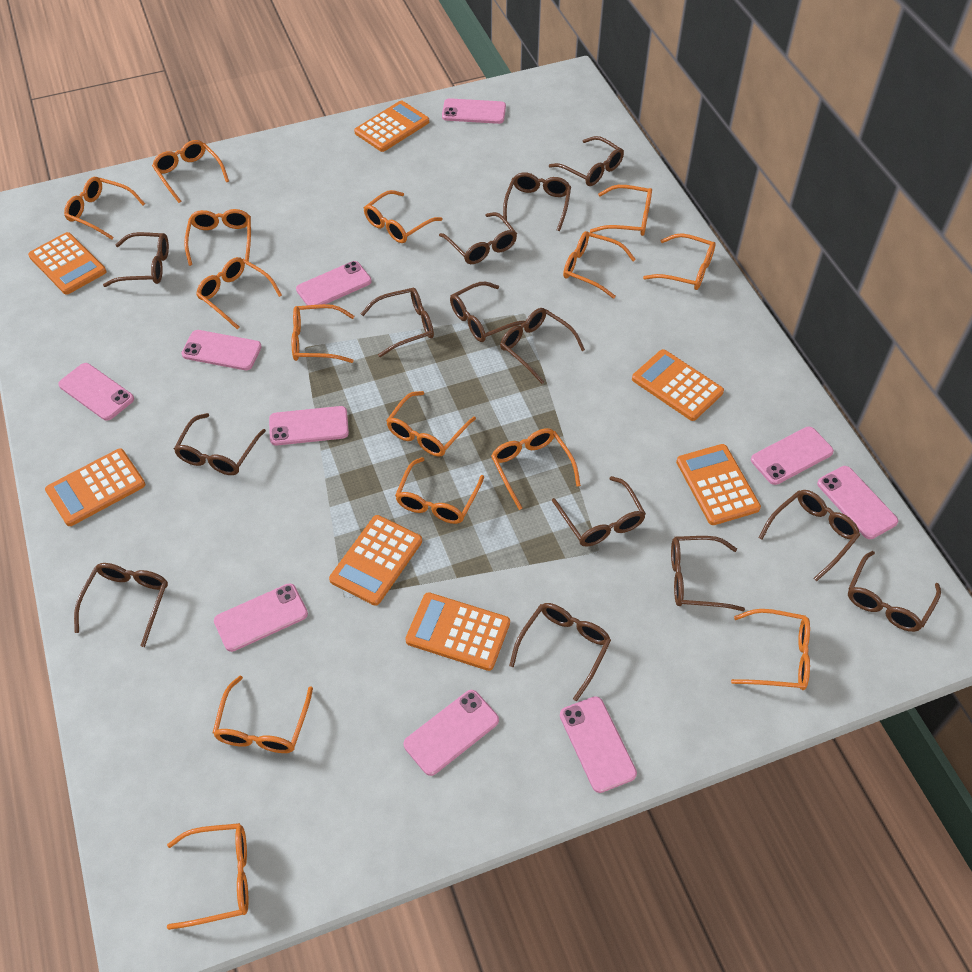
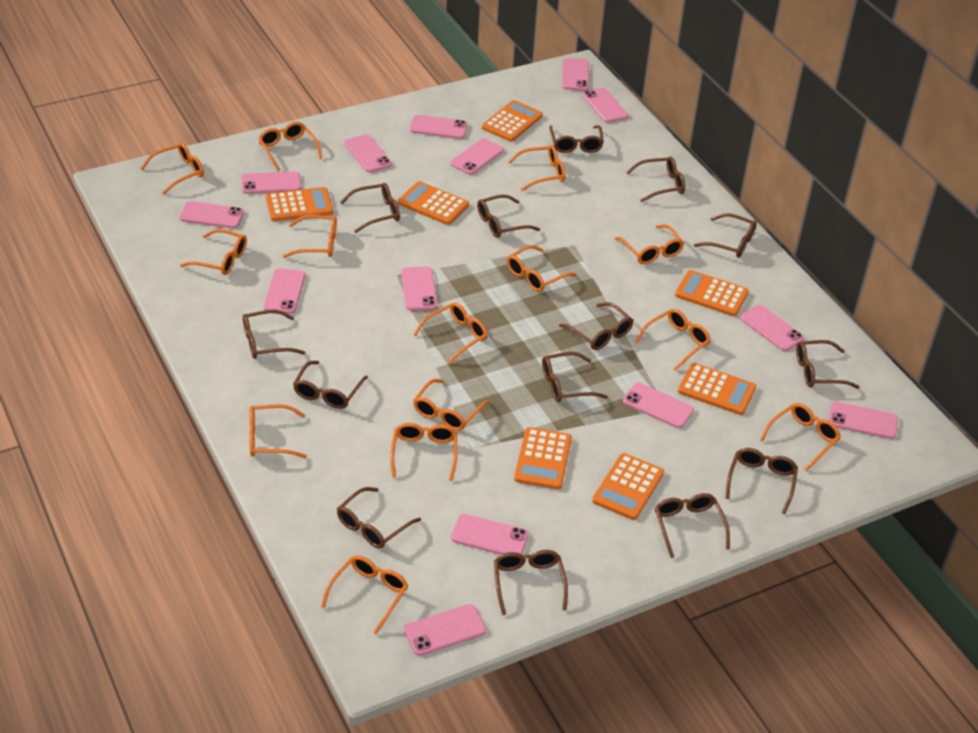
orange glasses: [64,177,145,239] [152,140,229,203] [167,823,248,930] [184,209,251,266] [196,257,282,330] [213,676,313,753] [292,304,354,363] [364,190,443,243] [386,391,476,457] [395,457,484,524] [491,428,581,510] [563,231,636,299] [590,185,652,236] [643,233,716,290] [731,609,810,690] = 15 -> [140,143,204,194] [180,229,247,275] [249,404,307,458] [258,122,322,171] [283,215,337,258] [321,555,408,634] [390,423,457,481] [413,302,488,365] [413,379,490,431] [507,245,577,292] [508,145,565,191] [615,224,684,264] [635,309,711,371] [760,403,841,471] = 14
pink phone: [58,363,134,421] [182,330,262,370] [214,583,308,652] [269,406,349,446] [296,261,372,305] [403,690,499,776] [442,98,506,124] [560,696,637,793] [751,427,834,485] [817,466,898,539] = 10 -> [180,201,244,228] [241,171,301,194] [264,268,305,314] [344,134,392,173] [401,266,437,311] [404,604,486,656] [410,115,468,139] [450,138,504,175] [451,514,529,555] [562,58,589,91] [582,88,628,123] [623,383,694,428] [740,305,804,351] [829,402,898,439] = 14

